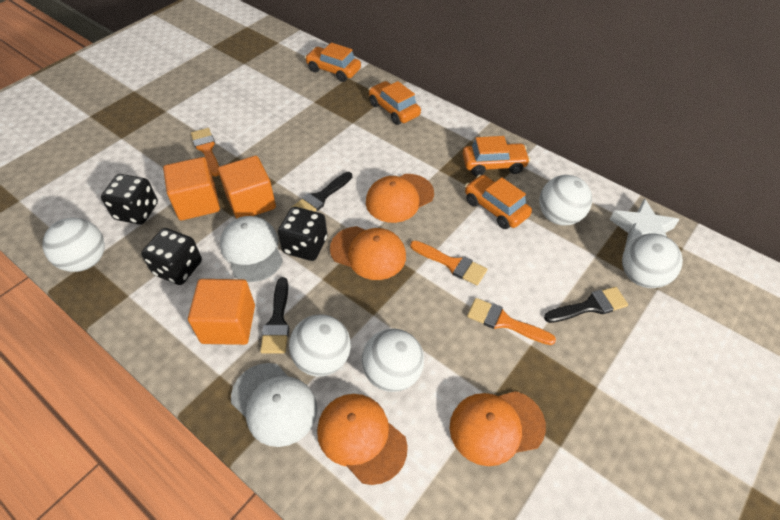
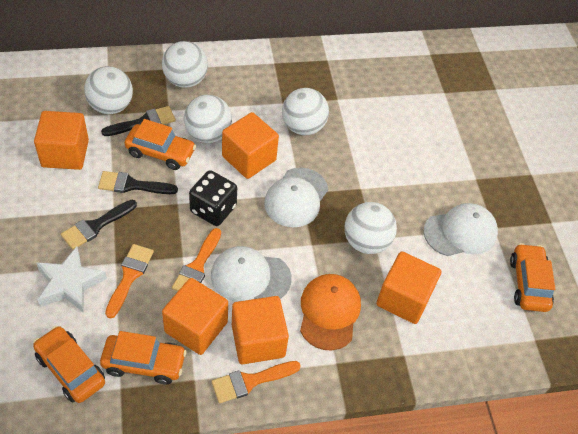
black dice: [101,174,158,225] [141,228,202,285] [278,207,327,261] = 3 -> [189,170,237,226] = 1
orange cap: [317,394,408,485] [330,226,406,280] [366,174,434,223] [449,391,546,466] = 4 -> [300,274,361,351] = 1
orange cube: [163,157,220,220] [188,279,255,345] [218,156,276,219] = 3 -> [34,111,89,170] [162,278,228,355] [222,112,279,179] [232,296,289,365] [376,251,441,324] = 5
white cap: [220,216,283,282] [231,363,317,447] = 2 -> [211,246,292,302] [264,168,328,227] [424,203,498,256] = 3

